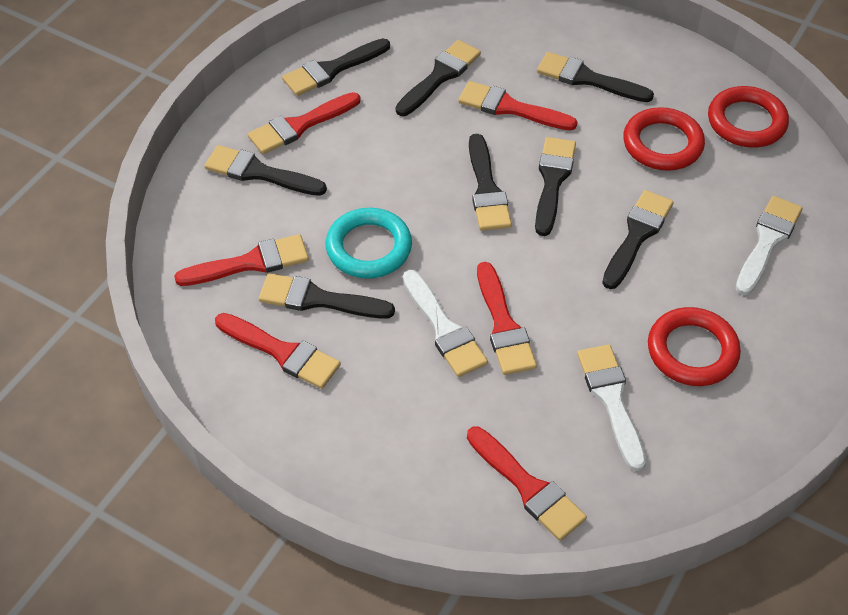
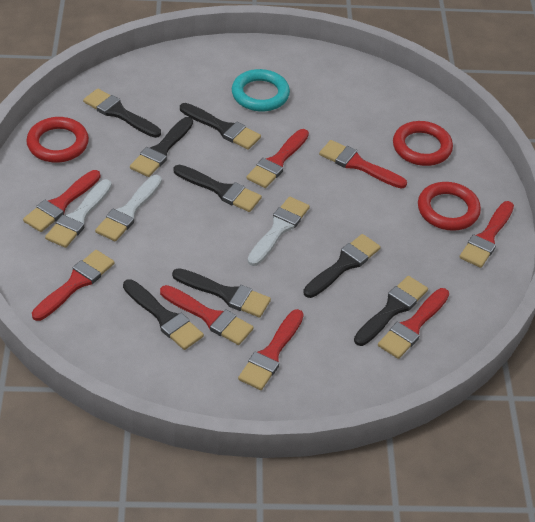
red brush: [174,234,309,286] [215,313,341,389] [248,92,361,154] [458,81,578,131] [467,426,587,541] [477,262,537,375] = 6 -> [23,170,100,232] [32,250,114,321] [160,285,254,345] [238,309,304,390] [246,129,309,188] [319,140,407,189] [378,288,449,359] [460,201,514,268] = 8

